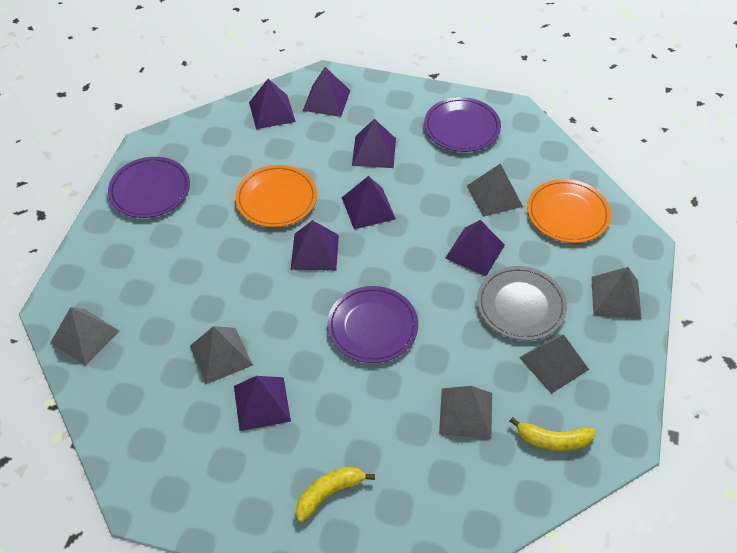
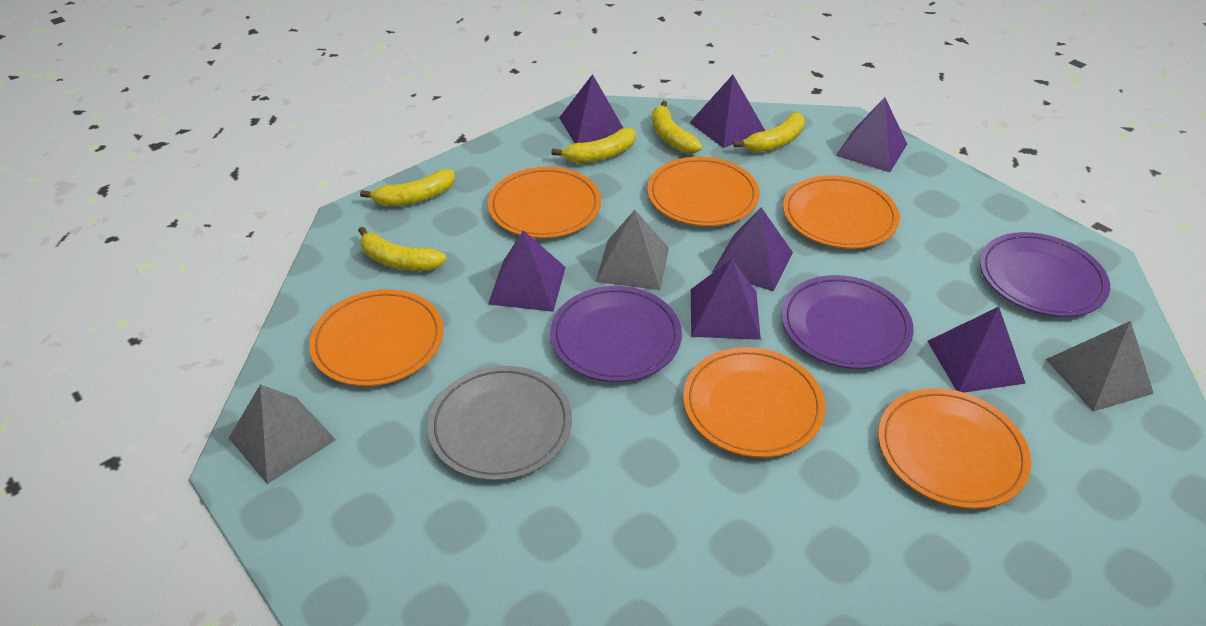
grey pyramid: [50,307,119,366] [190,326,253,384] [439,386,492,439] [467,163,523,217] [519,334,589,394] [591,267,641,319] = 6 -> [229,384,336,484] [596,210,669,290] [1046,321,1154,412] = 3
orange plate: [235,165,317,227] [527,179,611,243] = 2 -> [309,289,443,386] [488,167,601,238] [647,157,760,226] [683,347,825,458] [783,175,900,249] [878,388,1031,509] = 6
yellow banana: [296,467,375,522] [510,417,596,451] = 2 -> [358,227,447,271] [360,169,455,206] [551,128,636,163] [652,101,702,154] [733,112,805,153] = 5

